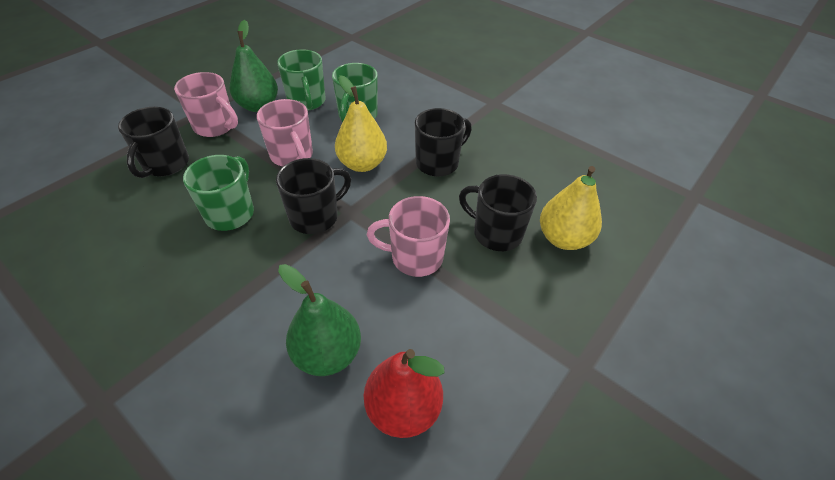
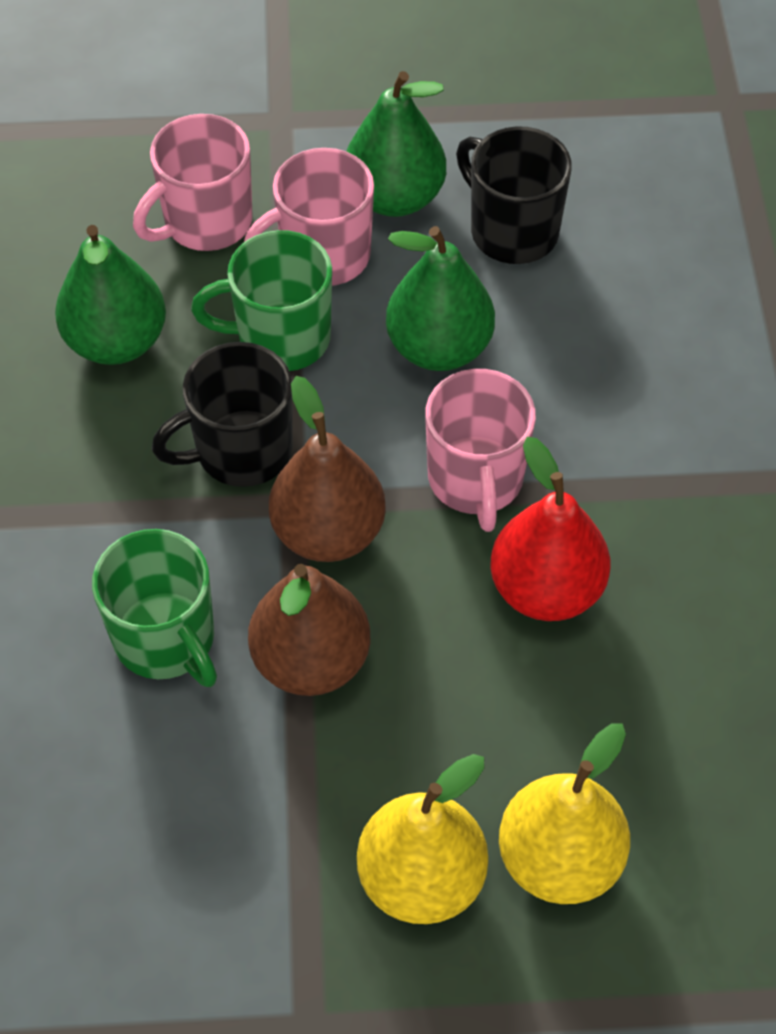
black mug: [118,106,189,178] [276,158,351,234] [415,108,472,177] [459,174,537,251] = 4 -> [152,342,293,487] [456,126,572,264] = 2
brown pear: none = 0 -> [248,564,370,696] [269,376,386,562] = 2
green mug: [183,155,254,231] [277,49,326,110] [332,63,377,122] = 3 -> [92,529,217,687] [191,230,332,371] = 2
green pear: [230,20,278,112] [278,264,361,376] = 2 -> [55,225,166,365] [346,71,446,217] [386,226,495,371] = 3

